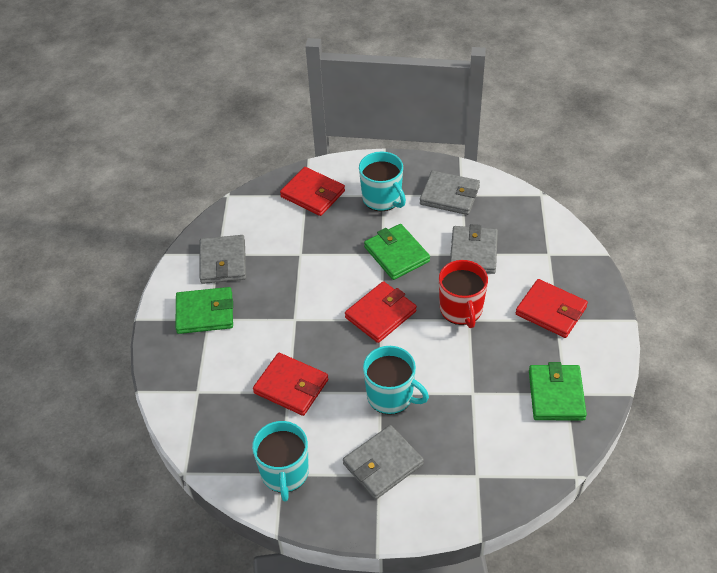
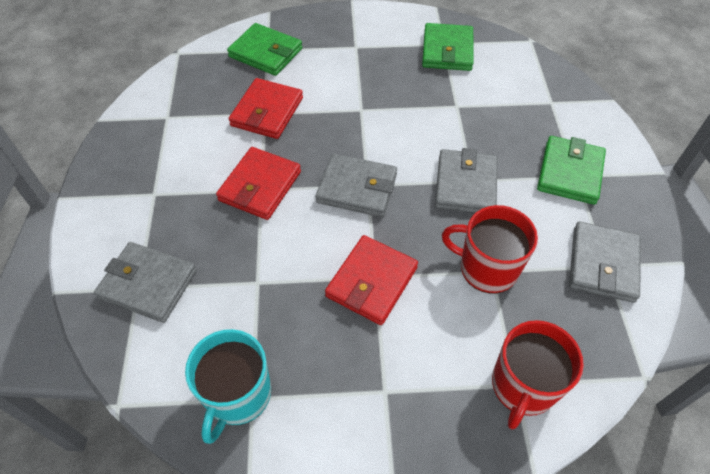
red mug: [439,260,488,328] = 1 -> [442,205,538,293] [492,320,584,429] = 2
red wallet: [253,353,328,416] [280,167,345,216] [345,281,417,343] [516,279,588,338] = 4 -> [216,147,301,220] [229,78,303,139] [325,235,418,325] = 3
turquoise mug: [252,421,309,502] [359,151,406,211] [363,346,429,415] = 3 -> [185,329,271,444] = 1

